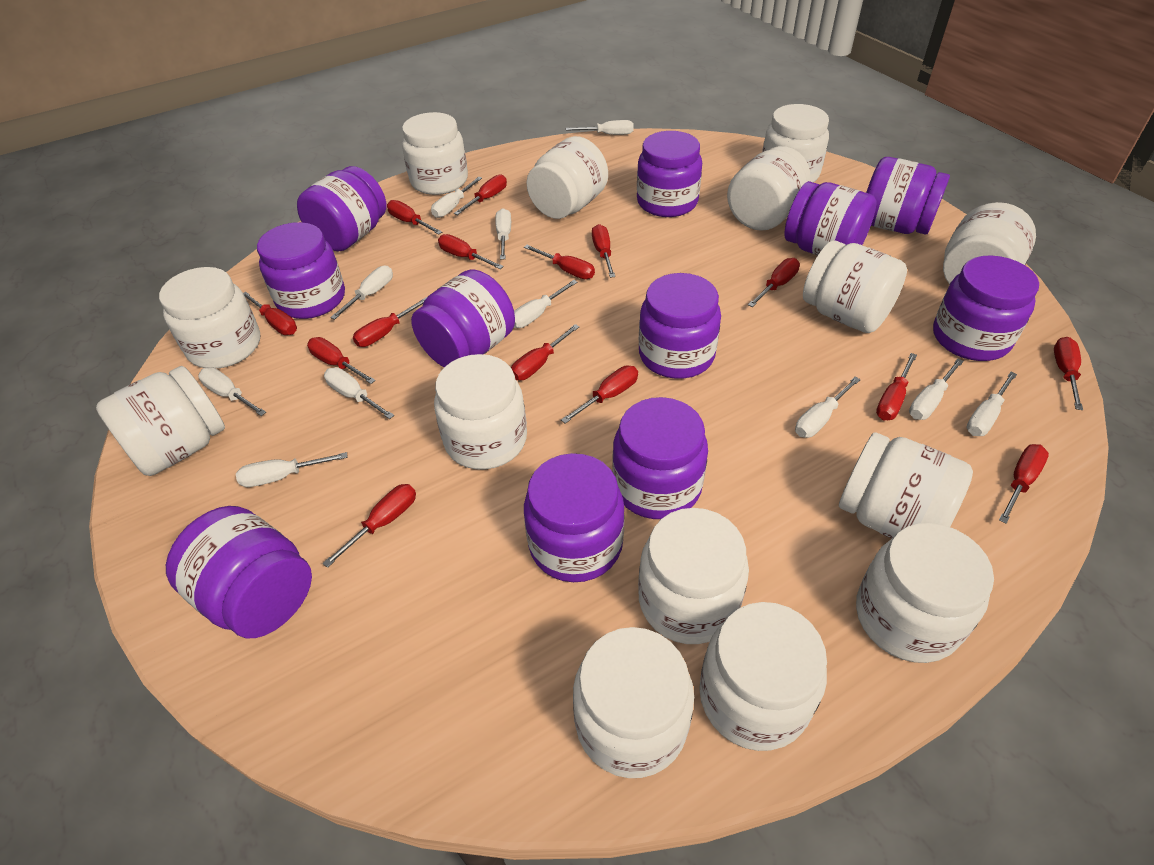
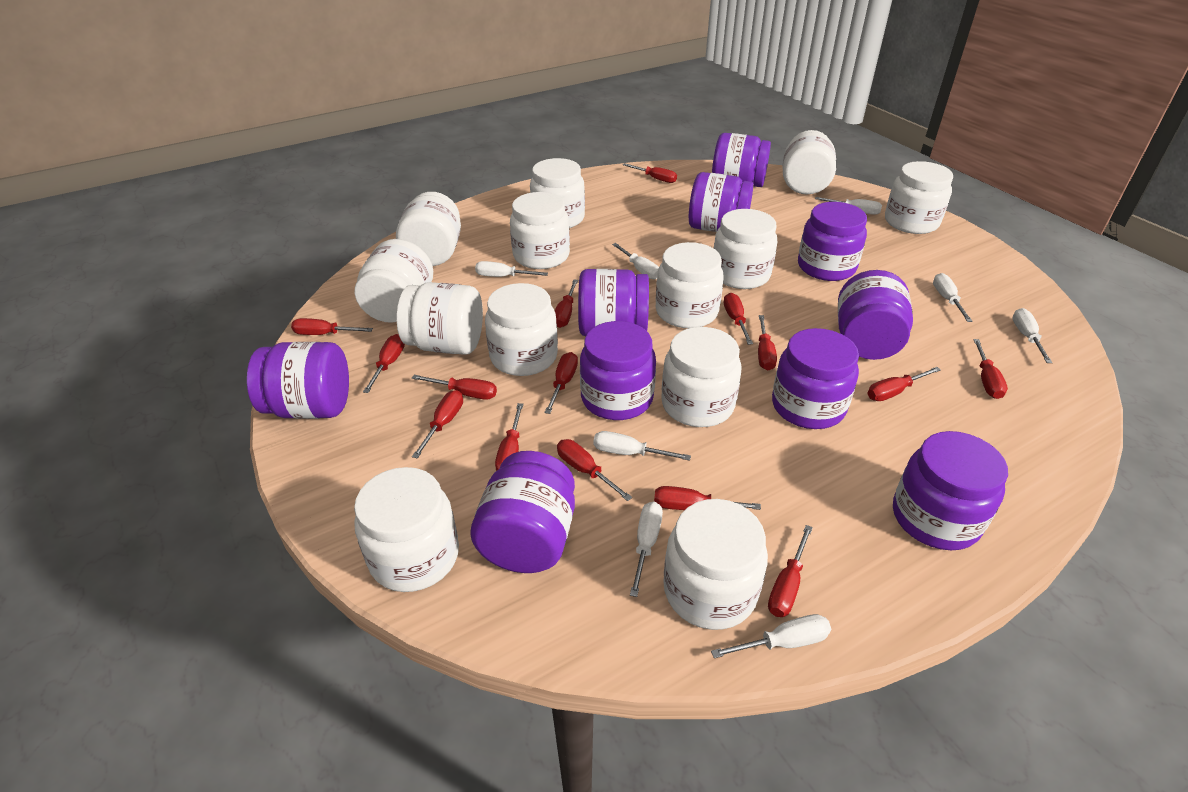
purple jar: [166,506,312,638] [257,222,345,319] [297,166,386,251] [411,269,515,367] [524,453,625,582] [612,397,708,519] [637,131,702,217] [639,273,721,379] [784,181,876,256] [866,157,950,235] [933,255,1039,361] = 11 -> [247,342,349,419] [470,451,575,573] [578,269,649,336] [580,321,656,420] [689,172,753,232] [712,133,771,187] [772,328,859,429] [798,202,867,281] [838,270,913,360] [893,431,1008,550] = 10
white jar: [96,366,225,476] [159,267,260,369] [402,112,468,195] [434,354,527,469] [526,136,608,219] [573,627,694,778] [638,508,749,644] [699,602,827,751] [727,146,810,231] [762,104,829,182] [803,240,907,333] [839,432,973,539] [856,523,994,663] [943,202,1036,285] = 14 -> [354,467,459,592] [355,239,433,323] [396,192,461,266] [397,282,483,355] [485,283,558,376] [510,192,570,269] [530,158,585,228] [656,242,724,328] [661,327,742,427] [663,499,768,630] [714,209,777,289] [783,130,836,195] [885,161,953,234] = 13
white screwdriver: [198,367,266,416] [236,452,348,487] [324,367,394,419] [330,266,393,320] [431,177,482,218] [495,208,511,260] [514,280,578,328] [566,120,634,135] [795,377,861,438] [909,359,964,420] [966,372,1017,436] = 11 -> [475,261,548,277] [593,431,691,461] [612,243,659,279] [630,502,663,597] [711,614,831,658] [815,197,882,215] [933,273,973,322] [1012,308,1053,363] = 8

